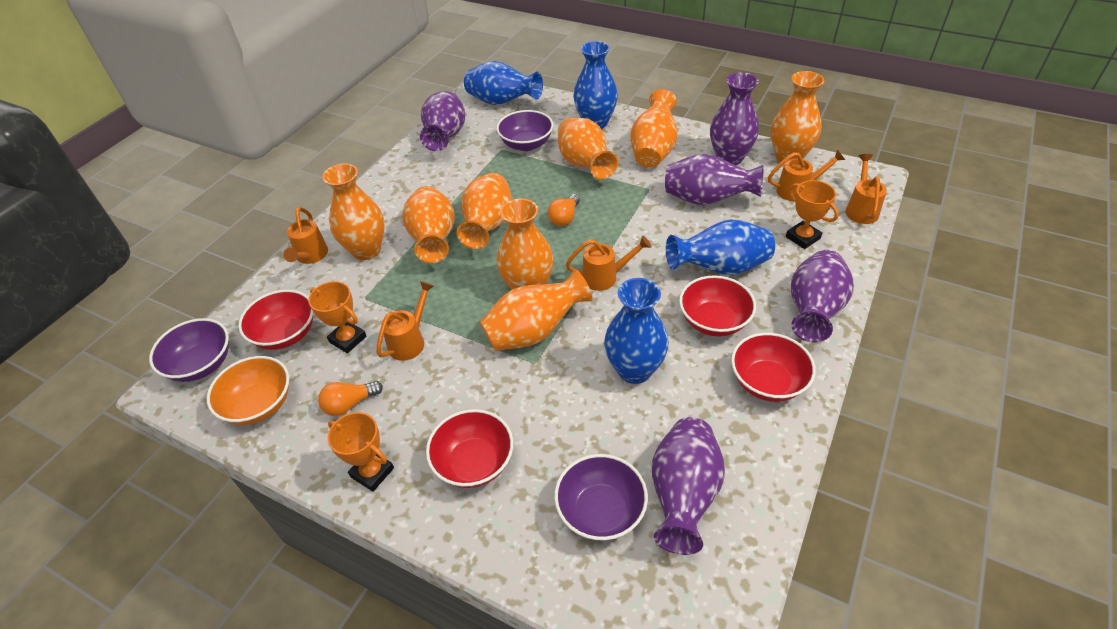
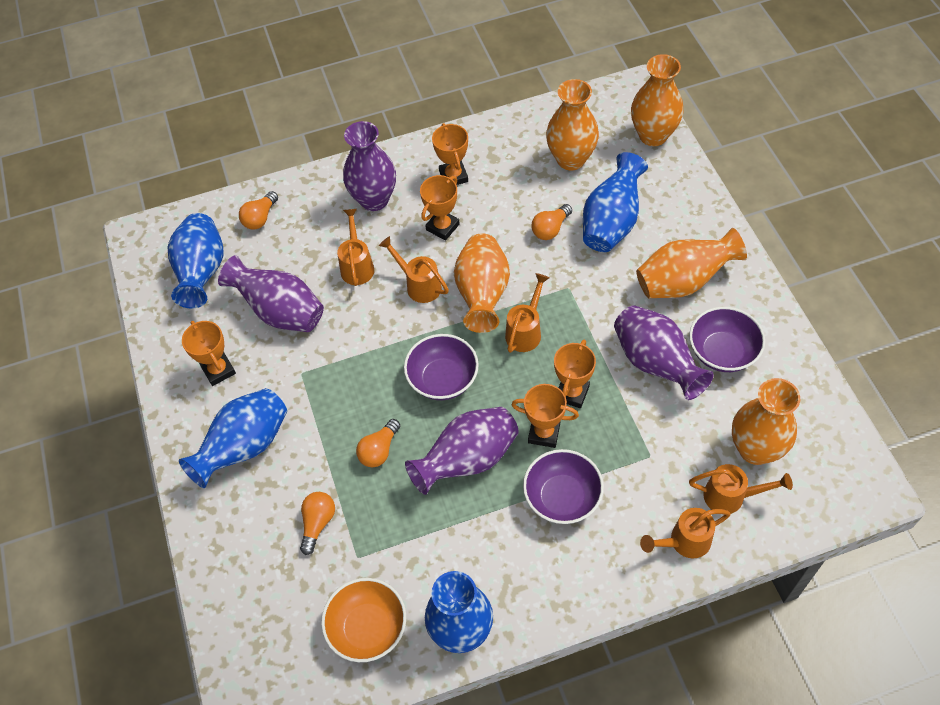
orange light bulb: [318,381,383,416] [547,194,580,226] = 2 -> [239,191,278,229] [300,492,335,555] [356,419,400,467] [531,204,572,240] = 4
orange trophy: [308,281,366,353] [328,412,394,492] [786,180,839,249] = 3 -> [182,321,236,386] [420,175,460,240] [432,123,468,185] [512,384,579,448] [554,340,596,408] = 5
orange vase: [322,163,385,260] [402,186,455,263] [456,173,512,249] [480,269,593,351] [497,199,553,290] [558,118,618,179] [631,89,677,168] [771,71,824,162] = 8 -> [454,233,510,333] [546,79,599,170] [631,54,683,146] [636,228,747,298] [732,378,800,465] = 5
purple vase: [420,91,465,151] [652,417,725,555] [665,154,764,205] [710,72,759,165] [791,250,854,343] = 5 -> [218,255,324,332] [343,121,396,211] [405,407,519,495] [614,305,714,400] = 4
red bowl: [238,290,314,350] [426,409,513,488] [679,275,756,337] [731,333,816,402] = 4 -> none = 0

